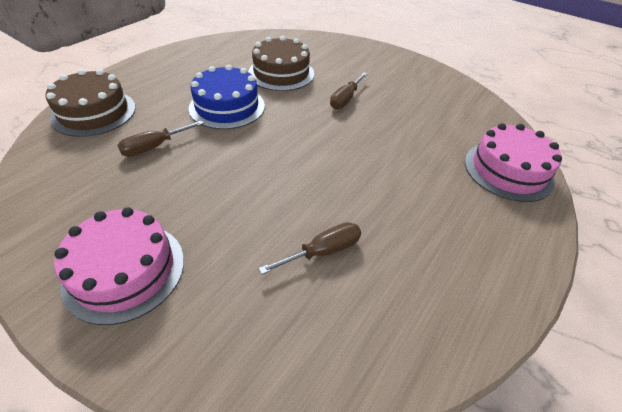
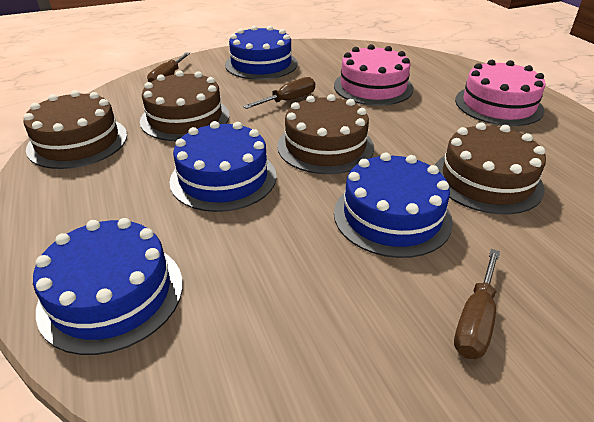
blue cake: [189,65,265,130] = 1 -> [33,218,183,355] [170,121,276,212] [225,26,297,80] [334,152,453,258] = 4
brown cake: [45,69,136,137] [248,36,314,91] = 2 -> [23,90,127,169] [140,71,230,141] [277,94,374,174] [435,122,546,214] = 4

